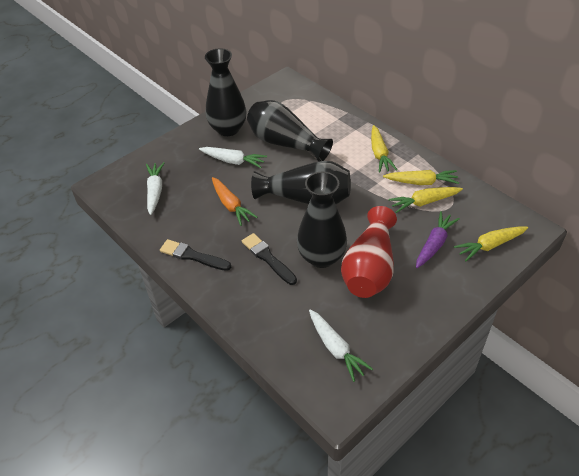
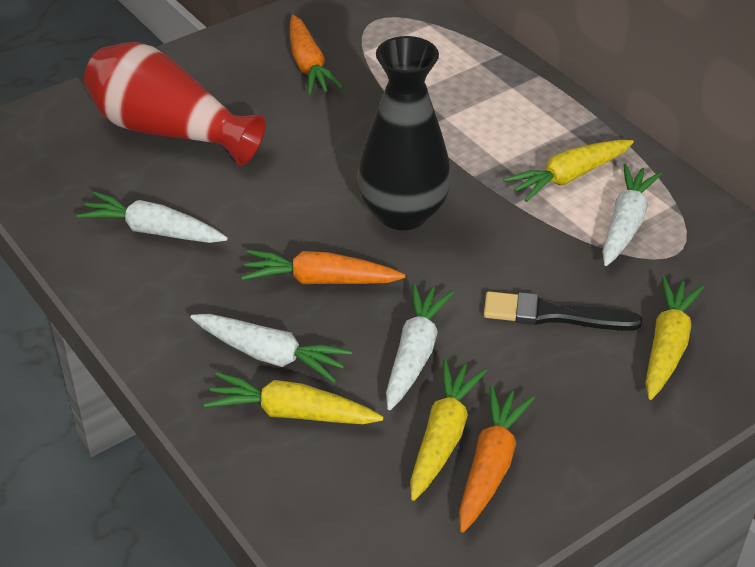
black brush: [160,239,231,271] [242,233,297,285] = 2 -> [484,291,642,331] = 1
black vase: [205,48,246,136] [247,100,333,162] [251,161,351,204] [297,172,347,268] = 4 -> [357,36,451,230] = 1
orange carrot: [212,177,258,226] = 1 -> [241,250,405,284] [290,15,343,95] [459,386,535,533] = 3
purple carrot: [416,211,460,268] = 1 -> none = 0
white carrot: [146,162,164,215] [199,147,267,168] [309,310,373,382] = 3 -> [77,192,228,243] [190,314,352,383] [386,283,454,410] [602,164,662,266] = 4

